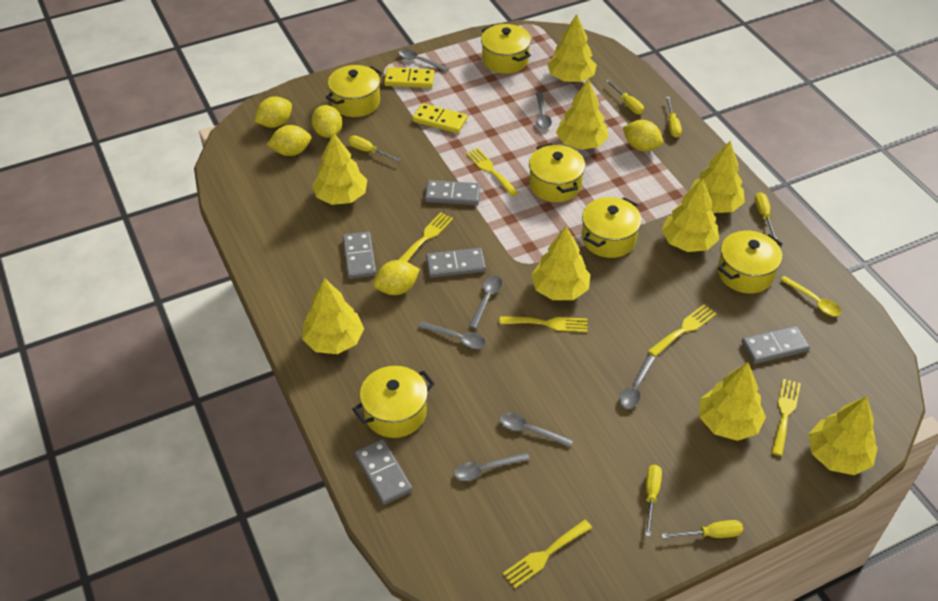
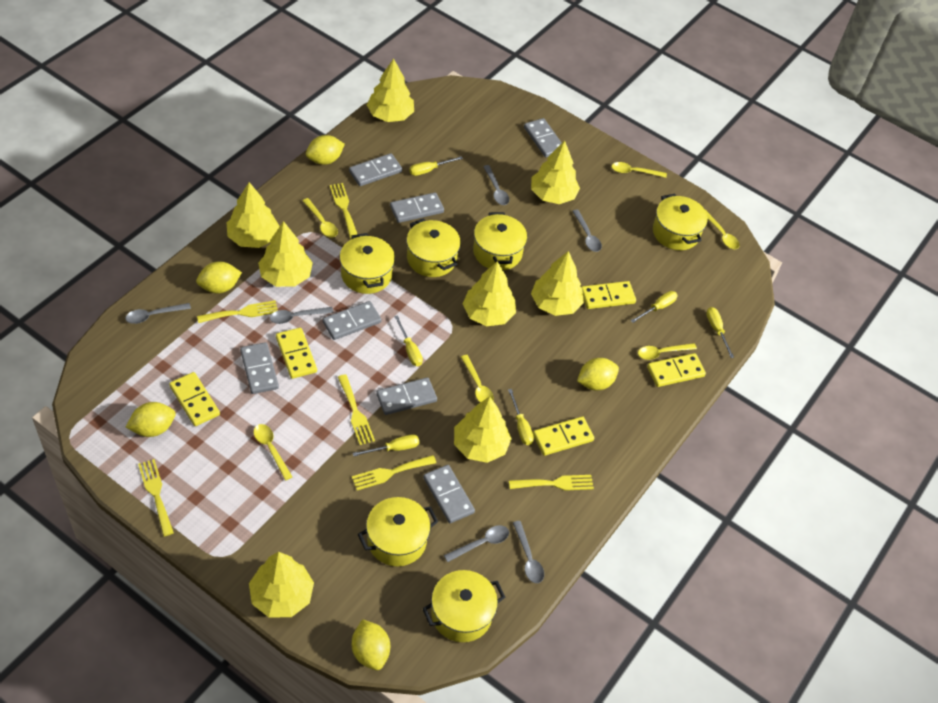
grey domino: [343,232,376,279] [355,439,412,505] [425,180,481,205] [426,248,486,278] [742,326,810,364] = 5 -> [240,342,279,394] [322,301,381,340] [349,153,402,186] [376,377,437,415] [390,192,444,223] [423,465,475,523] [524,118,562,157] = 7
grey spoon: [398,49,449,72] [419,321,486,349] [454,452,530,481] [469,276,502,329] [499,413,573,447] [536,92,552,129] [619,355,656,409] = 7 -> [125,303,191,324] [270,307,333,324] [444,525,509,562] [483,165,509,205] [513,521,544,583] [572,209,602,252] = 6
yellow domino: [384,67,435,88] [413,103,467,133] = 2 -> [169,372,220,426] [276,328,317,379] [533,417,594,456] [581,281,636,309] [647,353,706,387] = 5
yellow spoon: [780,276,841,316] = 1 -> [254,424,292,481] [302,198,338,238] [461,355,494,402] [611,162,667,178] [638,343,697,360] [705,210,739,249] = 6
yellow tree: [302,278,364,354] [312,132,367,205] [531,226,591,300] [547,14,597,82] [556,79,609,150] [661,178,719,252] [689,141,745,213] [699,362,766,441] [808,396,878,475] = 9 -> [227,182,280,248] [249,552,314,618] [258,221,313,287] [367,58,414,122] [454,397,512,463] [463,261,516,326] [531,141,580,204] [531,251,584,316] = 8

